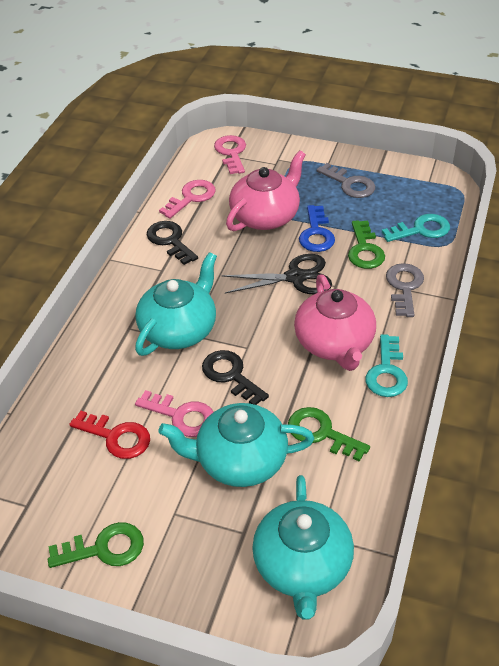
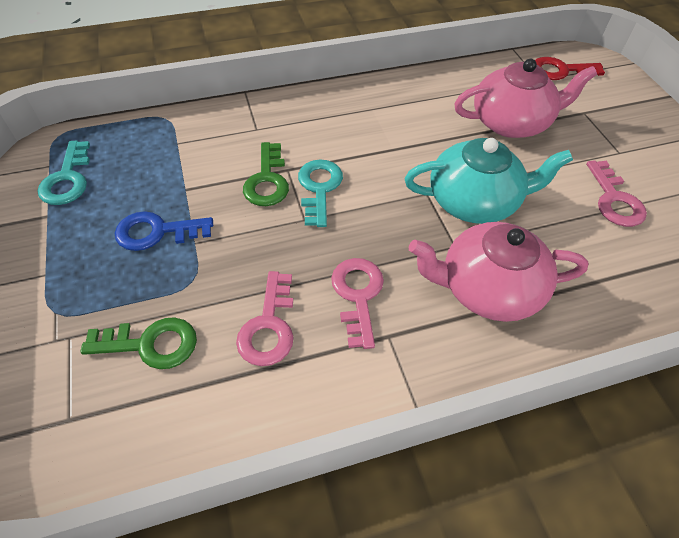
black key: [147,221,198,265] [202,350,269,405] = 2 -> none = 0
black scissors: [221,254,332,294] = 1 -> none = 0
green key: [48,522,144,568] [288,407,370,462] [348,220,385,269] = 3 -> [80,317,197,369] [243,142,289,206] = 2
grey key: [317,163,375,198] [386,263,424,317] = 2 -> none = 0
turquoise teapot: [135,252,217,356] [158,403,314,487] [252,475,354,620] = 3 -> [404,138,573,224] = 1

